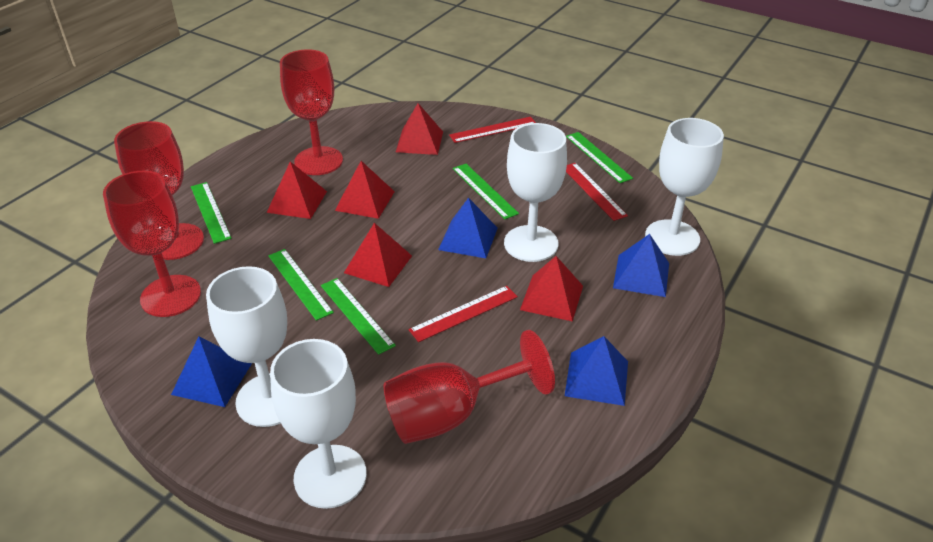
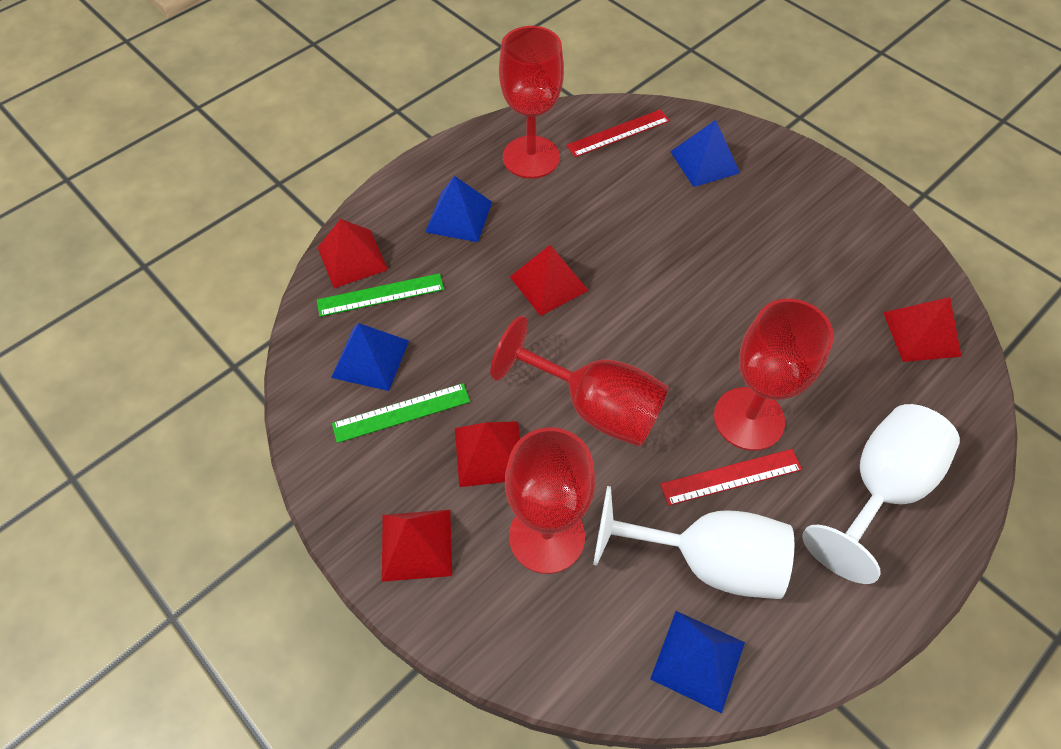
green ruler: [191,182,232,244] [268,249,334,321] [321,278,396,355] [453,164,519,219] [566,132,633,183] = 5 -> [317,273,444,317] [332,383,470,443] = 2
red ruler: [408,286,518,342] [449,117,536,143] [566,163,628,221] = 3 -> [566,110,670,157] [660,449,802,506] = 2
white goblet: [206,266,287,427] [270,339,367,509] [504,123,567,262] [645,118,724,256] = 4 -> [593,486,794,599] [802,404,960,584] = 2

